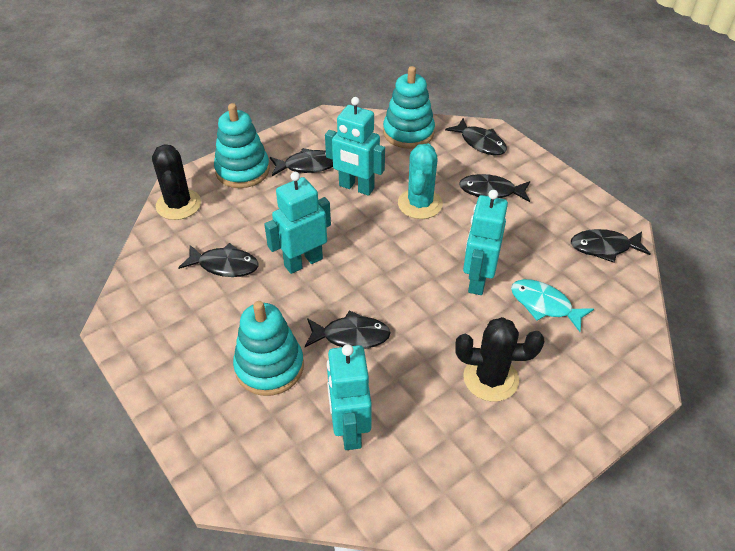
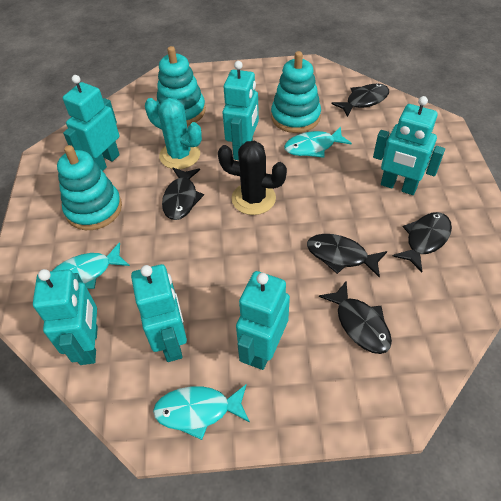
black cactus: [152,144,201,220] [455,317,544,402] = 2 -> [218,141,287,215] = 1
black fish: [178,243,259,277] [270,148,333,176] [305,310,391,349] [445,118,507,155] [459,174,530,202] [571,229,651,263] = 6 -> [162,168,204,220] [307,234,387,278] [319,280,392,354] [332,84,389,117] [393,212,452,272] = 5
turquoise fish: [511,279,594,332] = 1 -> [52,242,130,289] [153,384,250,440] [284,126,352,158] = 3
turquoise robot: [264,172,331,274] [325,97,385,196] [327,344,372,450] [463,190,508,295] = 4 -> [33,269,98,365] [63,75,120,171] [131,264,187,362] [223,61,259,160] [236,271,290,370] [373,96,445,195] = 6

